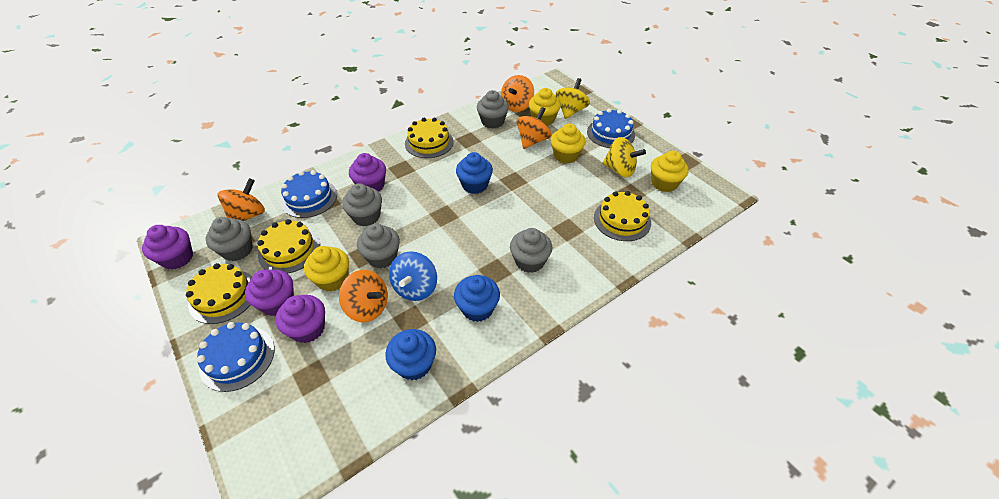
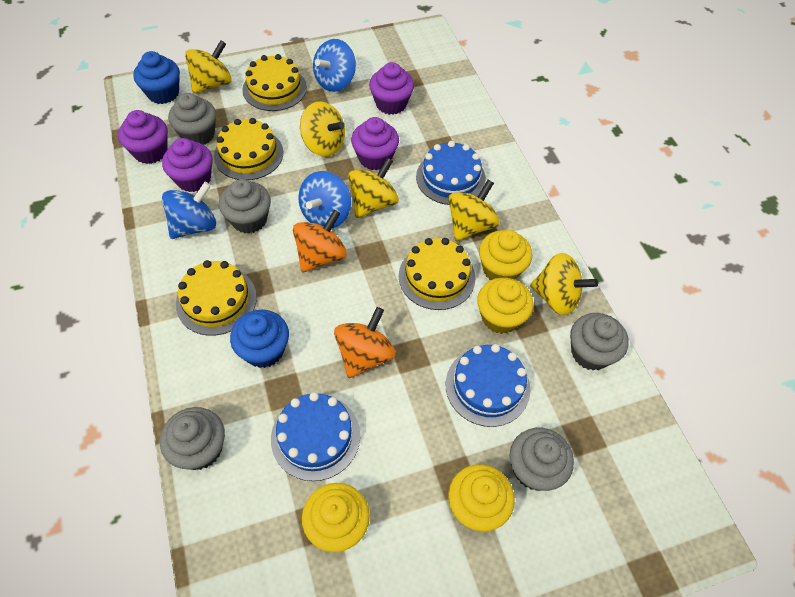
blue cupcake: [385,329,436,380] [454,275,500,322] [456,152,493,194] = 3 -> [133,51,180,104] [230,310,289,368] = 2
blue spinning top: [389,251,437,301] = 1 -> [162,182,216,239] [298,171,351,228] [313,39,356,92] = 3
orange spinning top: [218,178,265,221] [339,270,388,322] [501,75,534,112] [517,107,551,149] = 4 -> [293,210,347,272] [334,307,395,378] = 2
yellow spinning top: [556,78,590,119] [603,137,646,178] = 2 -> [185,40,232,94] [300,102,345,157] [348,158,399,218] [448,180,500,241] [530,253,598,315] = 5

